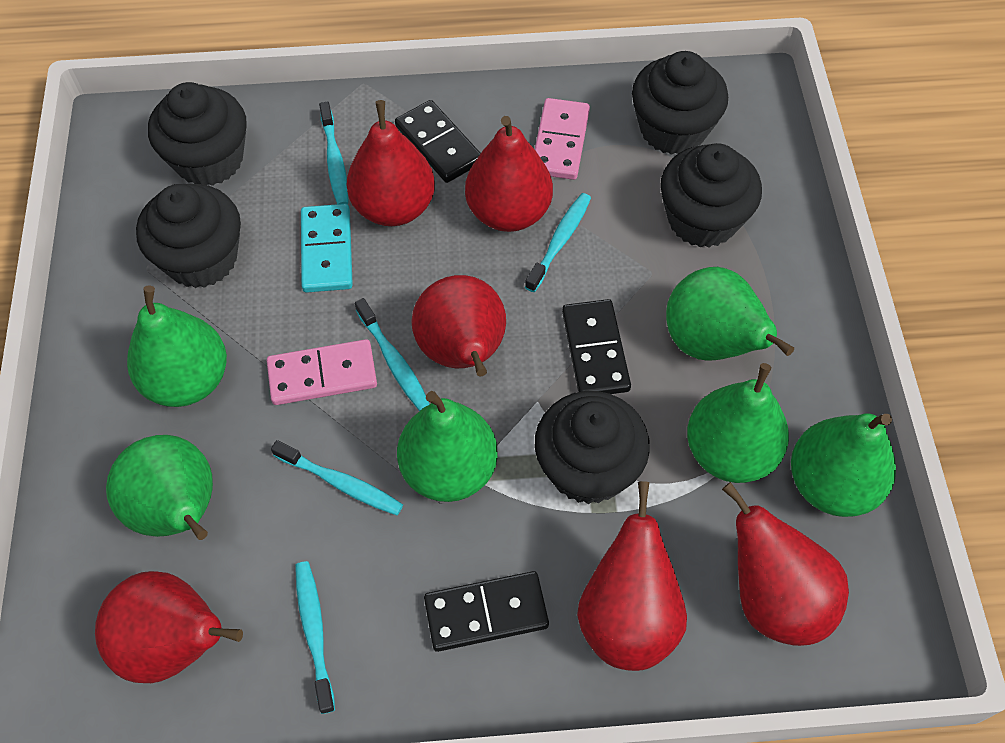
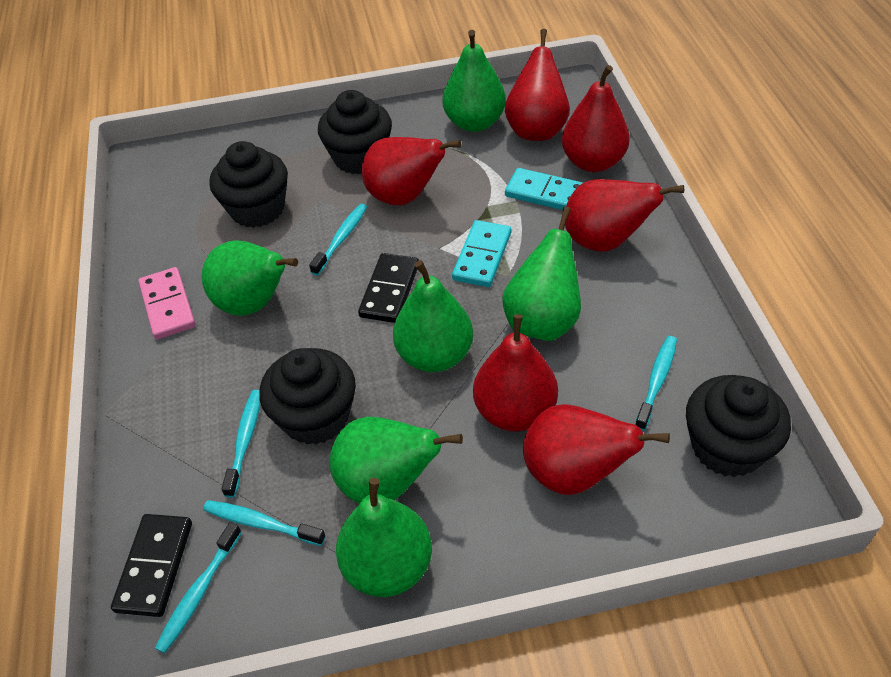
black cupcake: [136,184,241,288] [148,82,247,186] [535,391,650,504] [632,51,728,155] [660,143,762,248] = 5 -> [209,141,288,228] [260,348,356,445] [318,90,392,175] [686,375,791,477] = 4
black domino: [395,100,481,183] [424,571,549,652] [562,299,631,394] = 3 -> [111,514,192,617] [358,253,419,323] = 2
pink domino: [267,339,377,405] [535,98,590,180] = 2 -> [139,267,196,339] = 1
turquoise domino: [301,204,353,293] = 1 -> [452,220,511,287] [505,168,583,210] = 2

